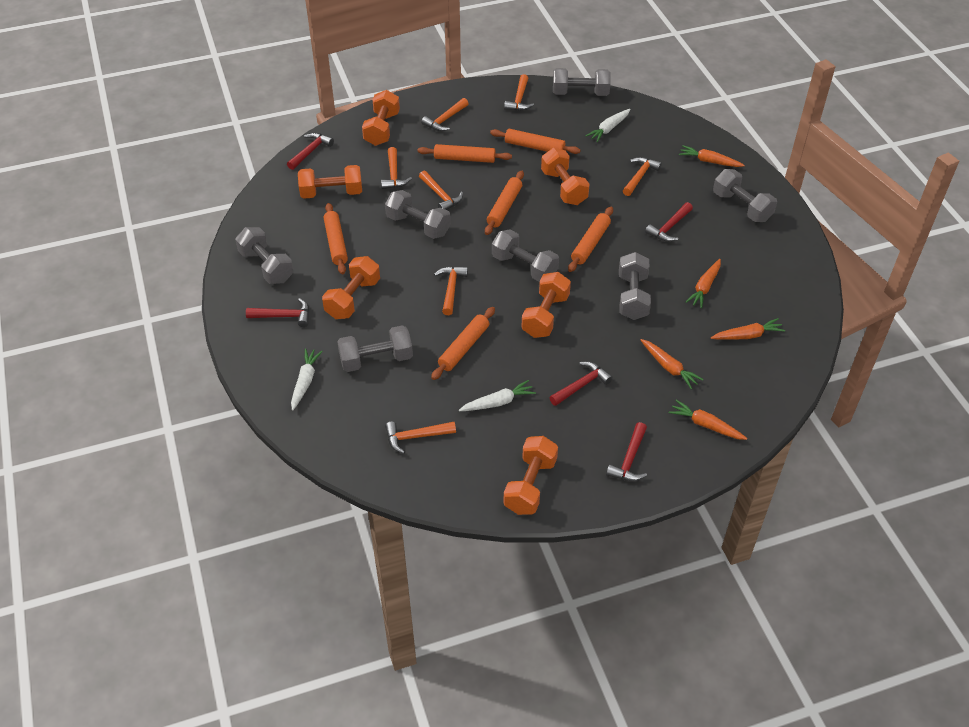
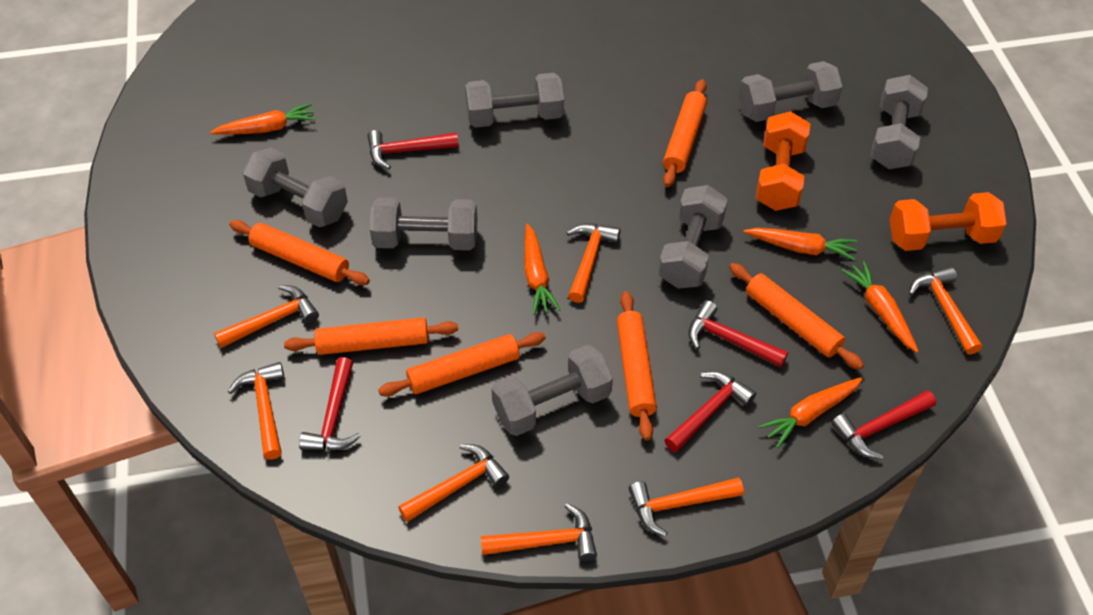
orange dumbbell: [298,165,362,199] [322,256,380,319] [362,90,400,146] [503,436,558,515] [521,272,571,338] [541,148,590,205] = 6 -> [756,111,810,211] [890,192,1007,251] = 2
white carrot: [291,349,323,410] [459,380,536,411] [586,109,630,142] = 3 -> none = 0

